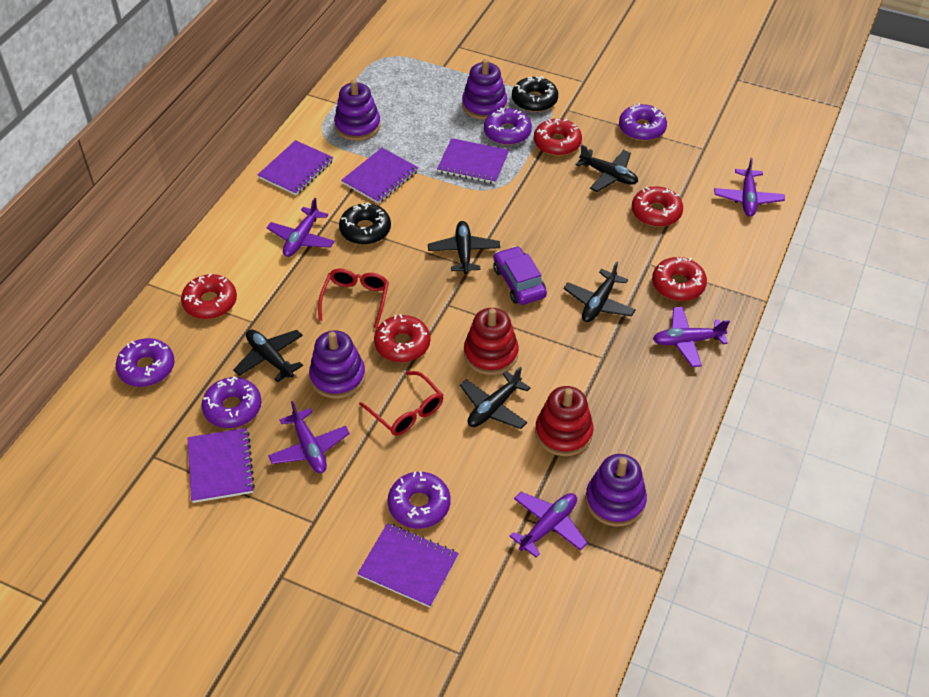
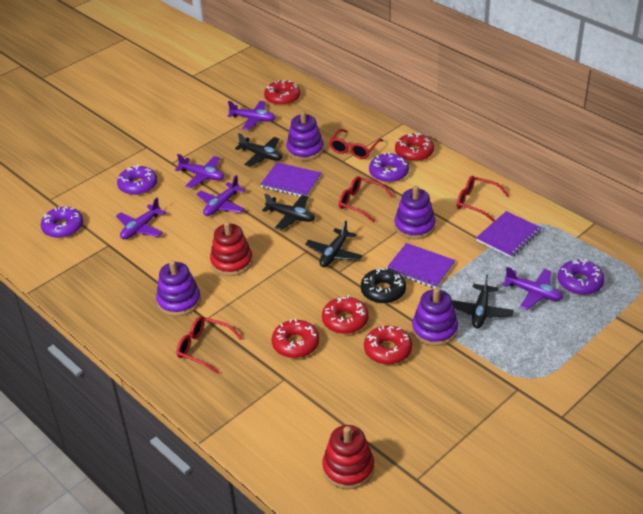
black donut: [339,202,391,245] [512,76,558,112] = 2 -> [361,267,406,304] = 1
black plane: [233,329,303,382] [428,221,500,274] [460,367,531,429] [564,261,636,322] [576,144,638,192] = 5 -> [235,133,282,167] [262,193,315,230] [305,220,362,267] [452,274,514,328] = 4
purple car: [493,246,547,305] = 1 -> none = 0
purple donut: [116,338,175,387] [201,376,261,428] [388,471,450,529] [484,108,532,145] [619,103,667,141] = 5 -> [41,207,83,238] [117,165,157,195] [369,152,409,182] [558,259,605,295] = 4
purple notebook: [188,428,255,503] [258,140,333,196] [341,148,418,204] [357,523,459,608] [437,138,509,184] = 5 -> [260,162,321,197] [387,243,455,288] [476,211,541,258] = 3
red glasses: [318,269,389,329] [359,371,443,436] = 2 -> [176,316,243,374] [329,129,383,159] [339,176,394,222] [457,176,509,222] = 4

